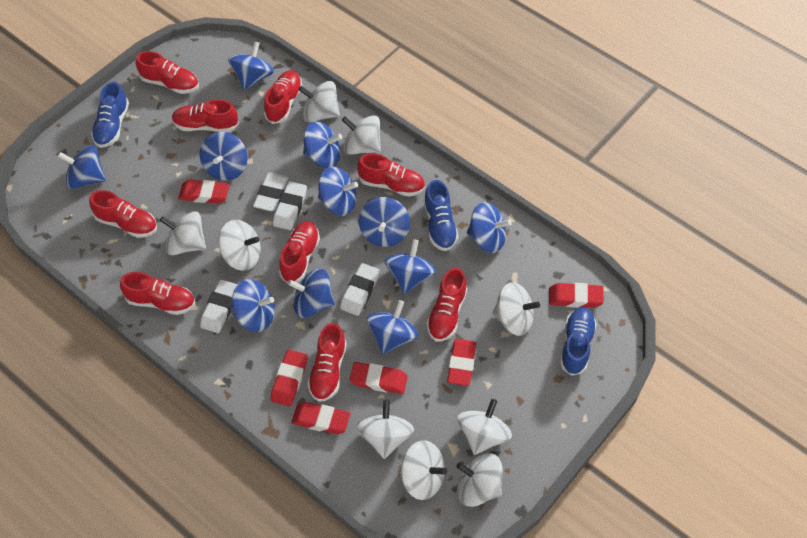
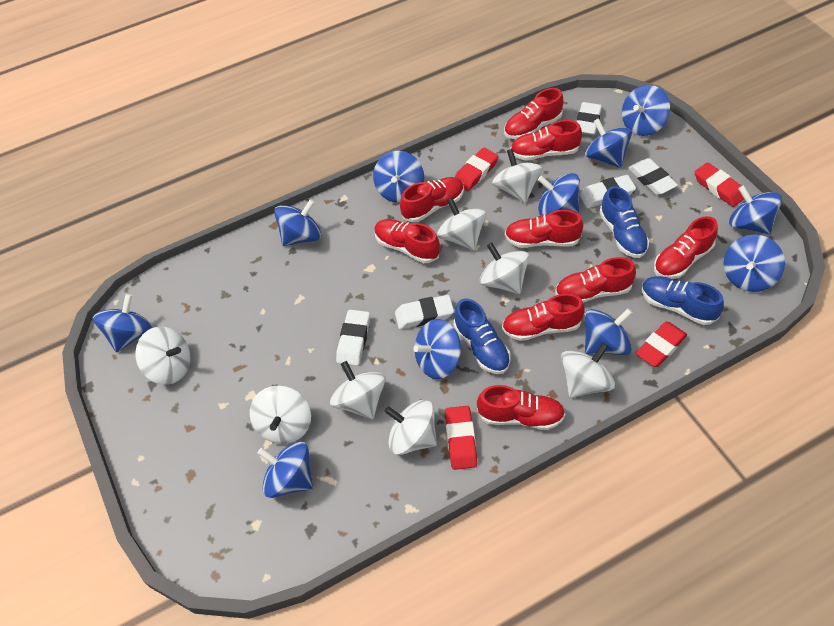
red eraser: [178,180,230,204] [270,350,308,407] [291,402,350,434] [350,362,408,394] [447,339,476,386] [549,283,604,308] = 6 -> [445,406,477,470] [455,148,499,191] [636,321,687,367] [694,162,744,207] = 4
white eraser: [200,280,238,333] [253,173,289,211] [273,181,307,230] [340,263,380,316] = 4 -> [336,310,370,366] [395,295,454,329] [577,102,602,135] [579,175,636,208] [628,158,678,195] = 5
white spinning top: [160,211,206,255] [218,220,261,271] [299,81,340,123] [342,115,381,155] [357,400,414,459] [400,440,447,500] [456,453,503,507] [457,399,512,455] [492,282,540,336] = 9 -> [135,327,190,385] [249,386,311,444] [330,361,386,419] [385,400,437,455] [437,198,486,251] [480,242,529,294] [492,149,543,203] [561,343,615,398] = 8

